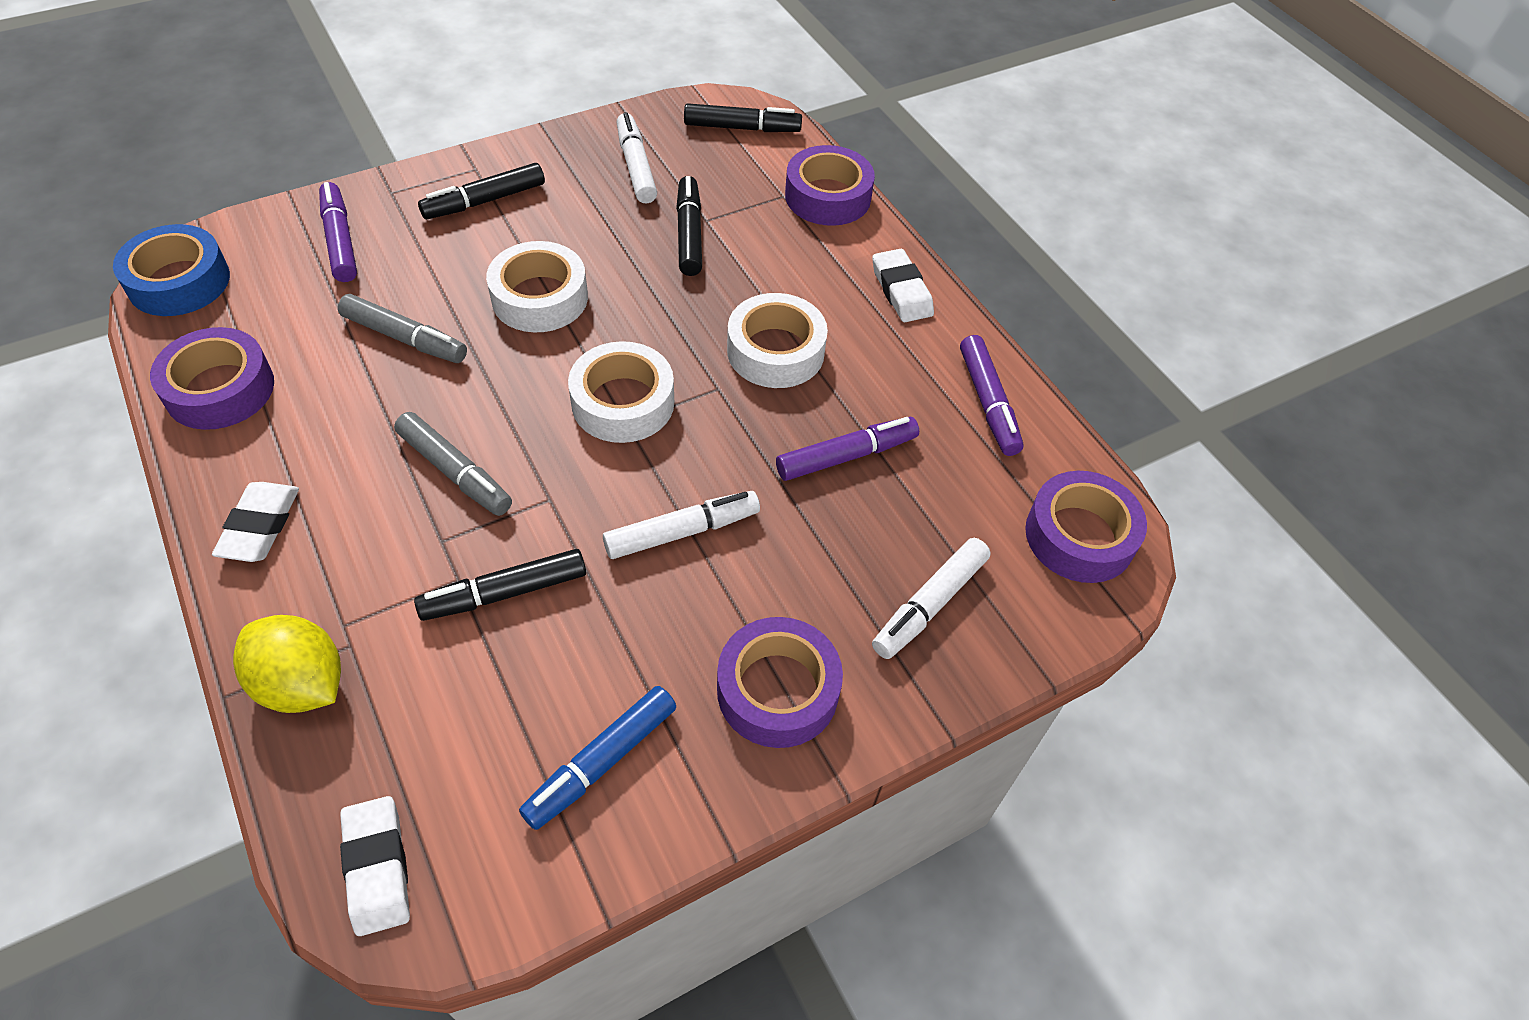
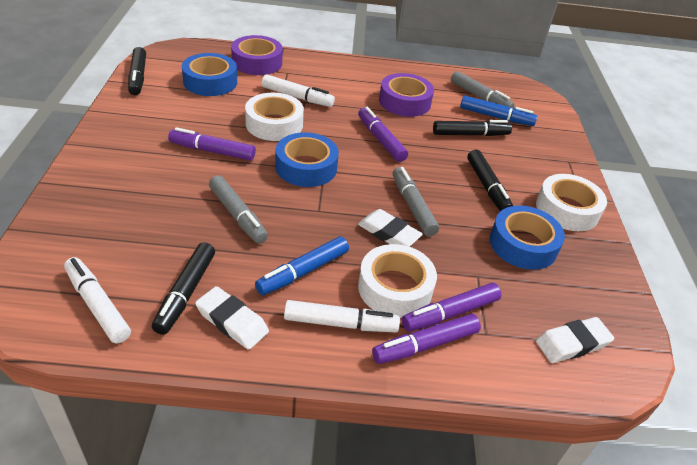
blue marker: [519,686,676,830] = 1 -> [255,236,349,295] [460,95,537,126] = 2
blue tape: [113,224,230,316] = 1 -> [182,53,237,96] [275,132,339,187] [490,205,565,270] = 3
grey marker: [338,294,467,363] [394,412,512,516] = 2 -> [209,175,268,244] [393,167,439,236] [451,71,515,108] = 3
purple marker: [319,182,357,282] [776,417,919,481] [960,335,1024,456] = 3 -> [168,127,256,161] [358,107,408,162] [372,314,481,364] [402,283,502,332] = 4
purple tape: [150,327,274,430] [717,617,843,748] [785,145,875,226] [1025,471,1147,583] = 4 -> [231,35,283,75] [379,73,434,117] = 2
yellow lemon: [233,615,341,713] = 1 -> none = 0

